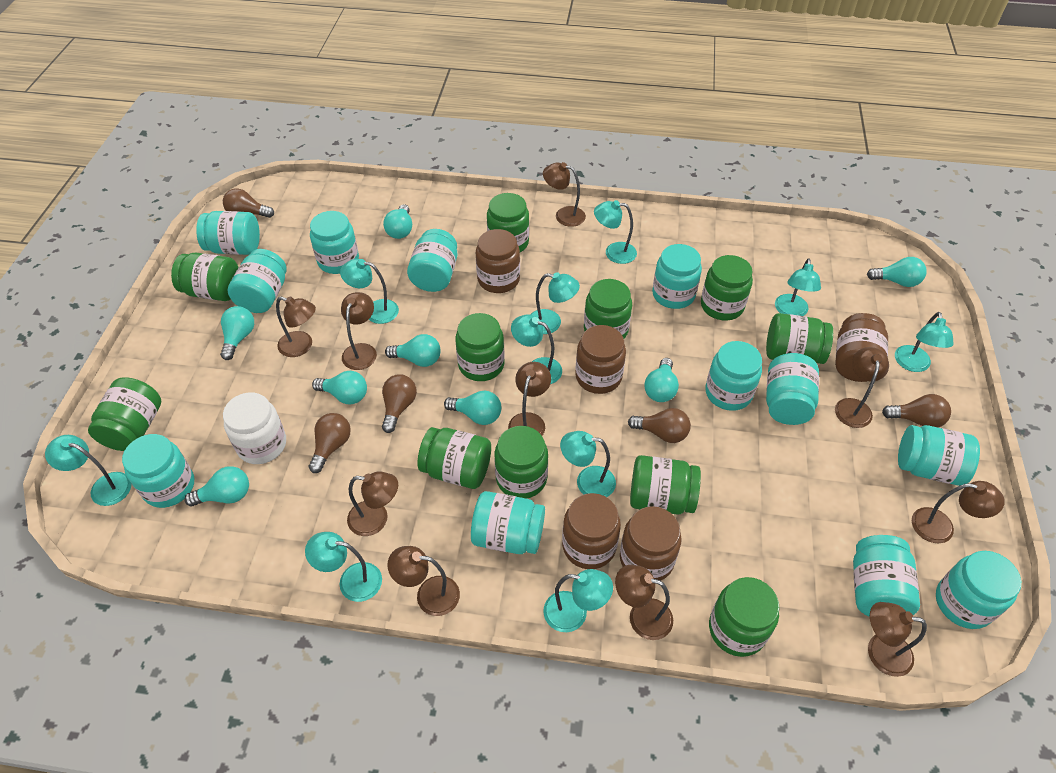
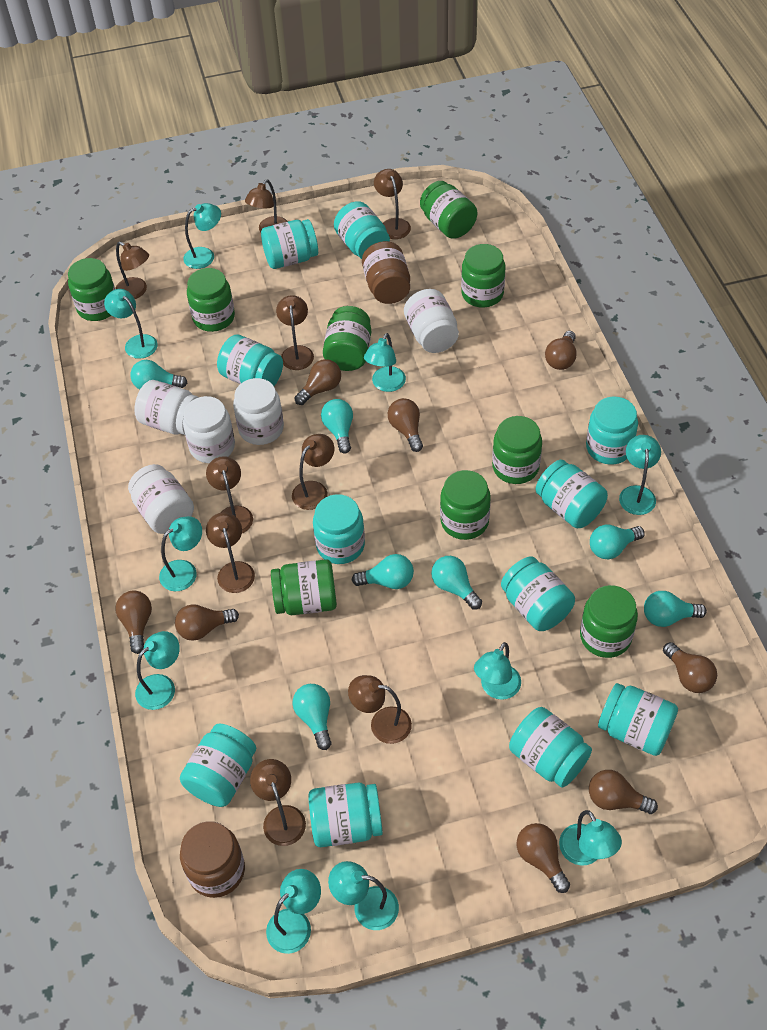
brown jar: [476,229,520,293] [562,493,621,569] [575,325,626,394] [620,506,682,581] [835,313,888,382] = 5 -> [180,821,245,898] [362,241,410,304] = 2
brown lamp: [276,296,316,357] [341,292,377,370] [347,472,398,536] [387,546,460,616] [508,362,551,436] [543,162,586,227] [615,565,673,640] [835,347,889,428] [868,602,927,677] [912,481,1005,543] = 10 -> [115,242,149,299] [206,456,253,533] [206,512,255,593] [245,180,288,232] [250,759,306,846] [276,295,314,370] [292,434,334,510] [348,675,412,744] [374,169,411,239] = 9
brown light bulb: [223,188,274,218] [309,413,351,473] [382,374,417,433] [628,408,691,443] [882,394,951,427] = 5 -> [115,591,152,654] [175,604,239,641] [294,359,341,405] [388,398,423,452] [517,823,570,893] [545,331,577,370] [589,770,658,814] [663,642,717,693] = 8
green jar: [88,377,161,451] [171,253,238,301] [418,427,491,489] [455,313,505,381] [487,193,529,252] [494,426,548,499] [584,279,632,339] [630,455,701,515] [701,255,753,321] [709,577,780,657] [766,313,833,364] = 11 -> [68,258,115,321] [187,268,235,332] [271,559,337,615] [323,306,371,371] [420,181,477,239] [440,470,491,540] [461,244,505,307] [492,416,542,484] [580,585,638,658] = 9
turquoise jar: [122,434,194,508] [196,211,260,255] [228,249,287,313] [310,211,359,274] [407,229,457,292] [471,491,545,554] [652,244,702,309] [705,341,762,411] [766,353,819,425] [853,535,920,617] [898,425,980,486] [936,551,1021,629] = 12 -> [180,724,256,807] [217,334,283,386] [261,219,318,269] [308,782,383,847] [313,494,365,564] [334,201,390,259] [501,556,575,631] [509,707,592,787] [536,460,608,528] [586,396,638,465] [598,683,678,756] = 11
turquoise light bulb: [184,466,249,506] [220,306,254,360] [312,371,367,404] [383,204,412,239] [385,334,440,367] [444,390,501,425] [644,358,679,402] [867,257,927,287] = 8 -> [130,360,187,389] [293,684,332,750] [321,399,353,454] [352,554,414,589] [431,556,482,610] [590,525,644,559] [644,591,707,627] = 7
white jar: [223,392,286,464] = 1 -> [128,464,194,534] [134,380,199,435] [183,396,235,463] [233,378,284,445] [404,289,459,353] = 5

